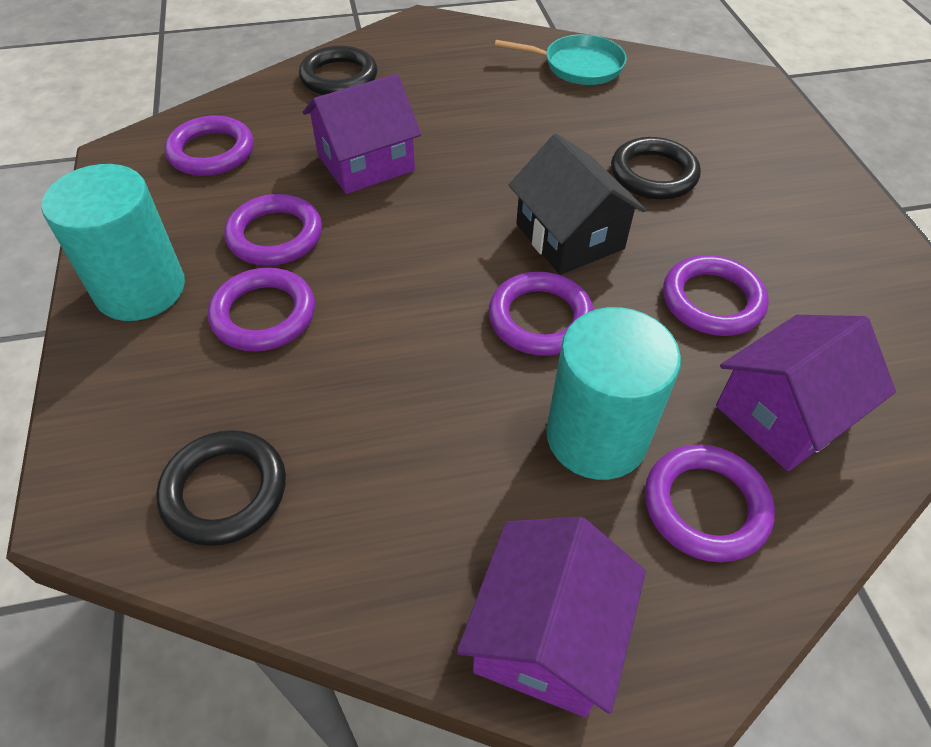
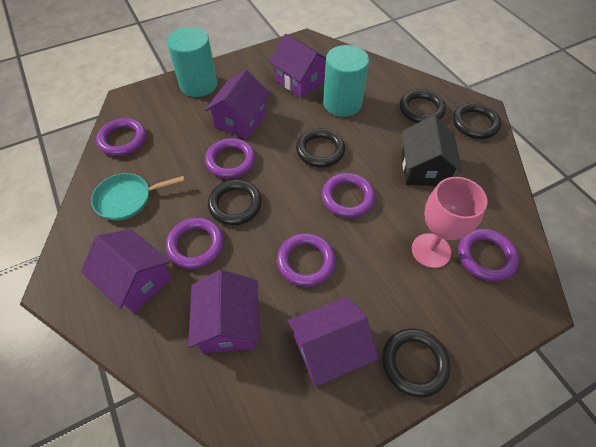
black ring: [156,430,286,546] [299,46,377,95] [611,137,701,200] = 3 -> [208,179,262,225] [296,128,345,167] [382,328,450,397] [399,89,446,123] [453,103,501,139] = 5
pink goblet: none = 0 -> [412,177,488,268] = 1
purple house: [303,74,421,194] [457,517,646,717] [716,315,896,471] = 3 -> [81,229,172,314] [188,270,260,353] [205,70,270,139] [269,34,326,98] [288,297,379,387] = 5

